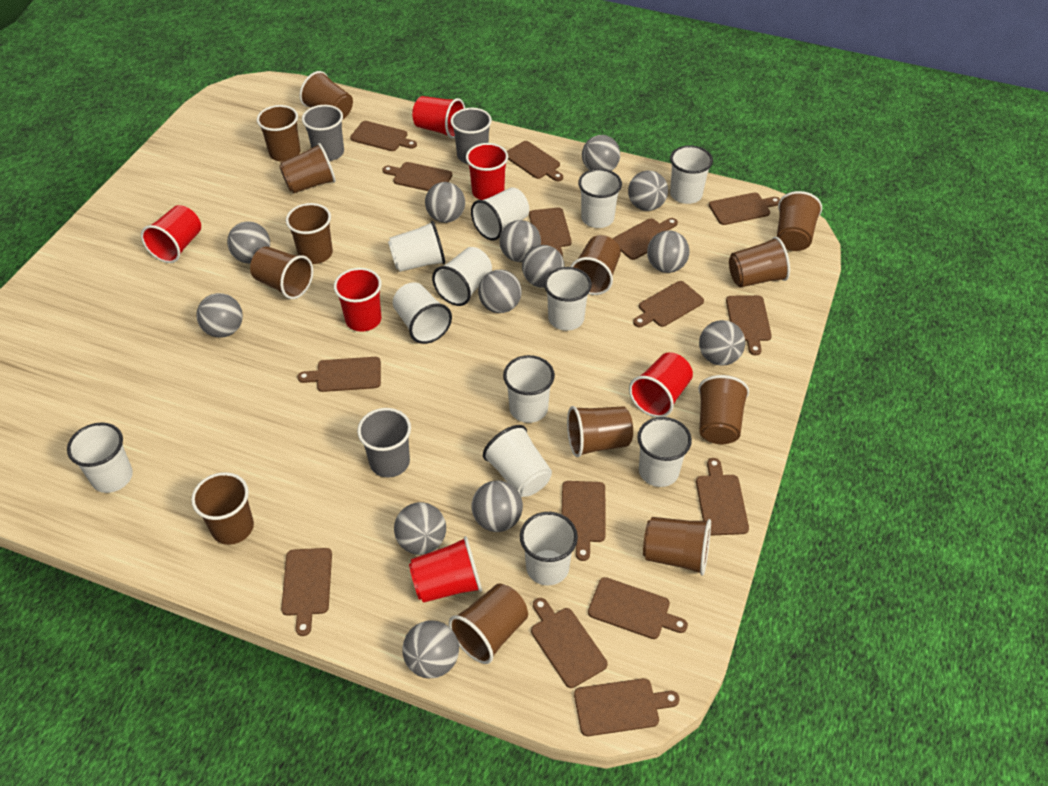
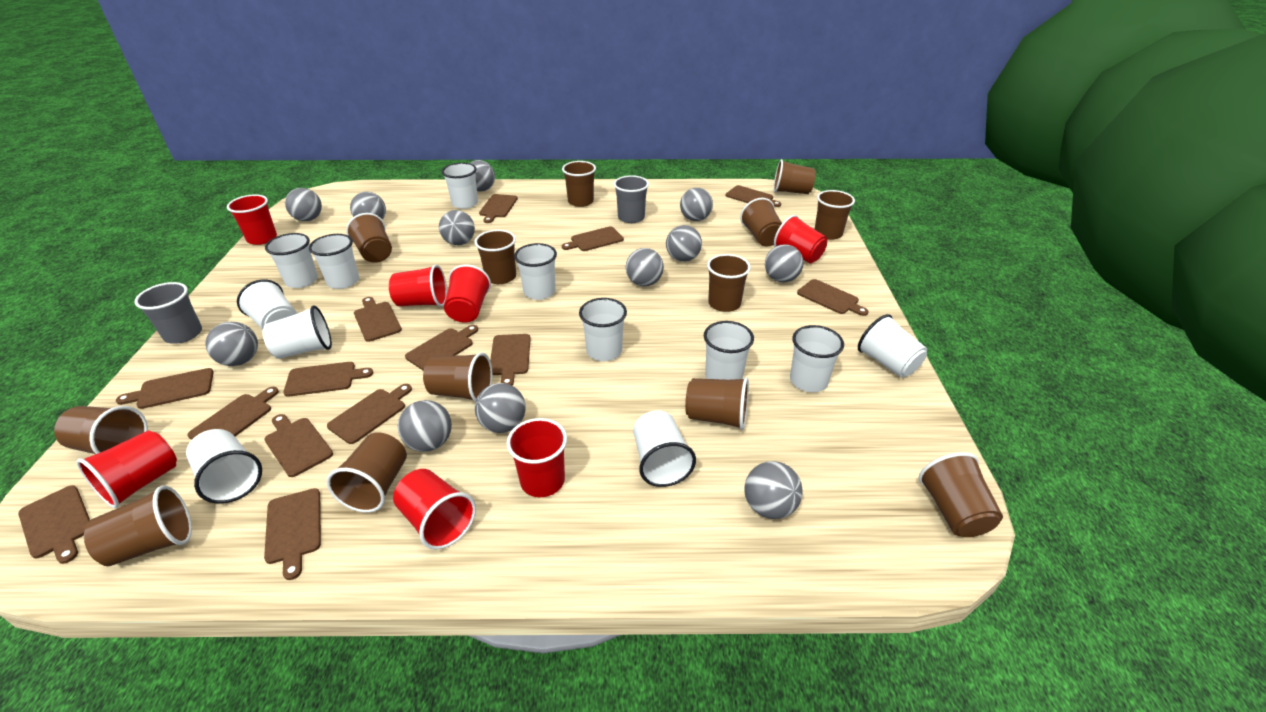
brown cutting board: [281,548,332,636] [297,357,381,392] [350,121,417,151] [382,162,452,191] [507,141,563,181] [529,207,572,257] [531,598,607,688] [561,481,606,561] [574,678,679,736] [588,577,688,639] [612,218,678,260] [633,281,704,327] [696,458,749,536] [709,193,780,225] [726,295,772,355] = 15 -> [18,485,90,564] [116,368,214,409] [187,387,279,440] [264,414,333,477] [264,488,321,580] [283,362,373,397] [327,384,412,444] [354,297,402,342] [405,325,478,371] [479,194,518,223] [490,334,531,386] [562,226,624,251] [726,185,781,207] [797,279,869,316] = 14
grey ball: [196,293,243,338] [227,221,270,264] [394,502,446,555] [402,620,459,678] [425,182,465,223] [472,480,523,532] [478,270,522,313] [499,220,541,262] [522,245,565,288] [582,135,620,171] [628,171,668,211] [647,230,689,273] [699,320,745,366] = 13 -> [205,322,258,366] [285,188,322,221] [350,192,386,220] [398,400,452,452] [439,210,475,245] [470,160,495,192] [475,383,526,433] [626,248,664,286] [666,225,702,262] [680,188,713,221] [745,461,803,519] [765,244,804,282] = 12
grey cup: [302,105,344,161] [357,408,411,477] [451,108,492,164] = 3 -> [134,282,202,344] [614,175,649,223] = 2
red cup: [141,205,201,263] [334,268,382,332] [409,536,482,603] [412,96,465,139] [466,143,508,200] [629,352,693,417] = 6 -> [76,430,177,508] [227,194,277,245] [389,264,447,307] [393,469,476,550] [444,264,491,322] [506,418,567,497] [774,215,827,263] = 7

